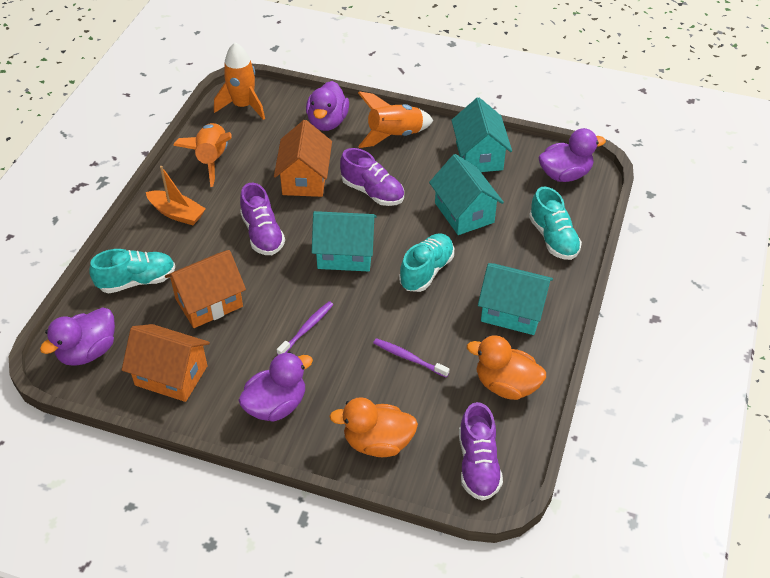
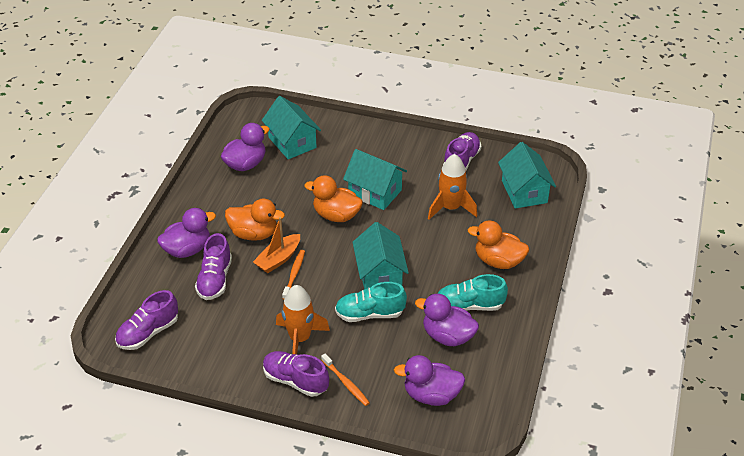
orange duck: [329,397,418,457] [467,335,546,400] = 2 -> [225,199,285,241] [304,175,363,222] [468,220,529,269] = 3
orange house: [122,324,210,402] [165,250,246,328] [274,120,332,197] = 3 -> none = 0
orange rocket: [173,123,232,187] [214,42,265,120] [358,91,434,148] = 3 -> [276,285,330,354] [428,154,477,220] = 2
orange toothbrush: none = 0 -> [282,250,305,299] [321,354,370,406] = 2
purple shoe: [240,183,285,255] [340,148,404,206] [459,402,503,501] = 3 -> [115,290,178,350] [195,233,232,300] [263,351,329,397] [443,132,481,170] = 4
purple toothbrush: [277,301,333,355] [373,338,449,377] = 2 -> none = 0
turquoise shoe: [89,249,175,293] [399,233,454,292] [529,187,582,260] = 3 -> [335,282,407,322] [438,274,508,311] = 2

